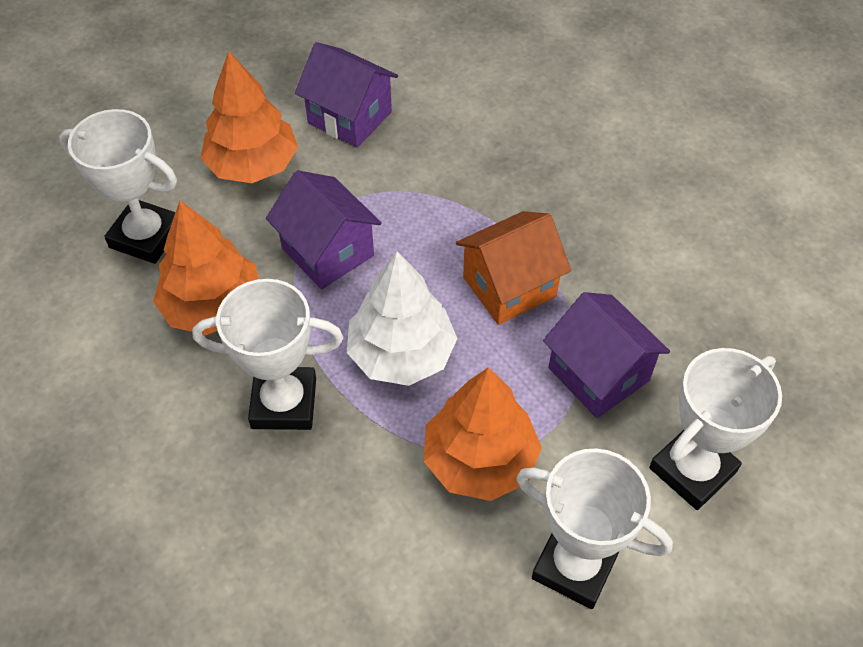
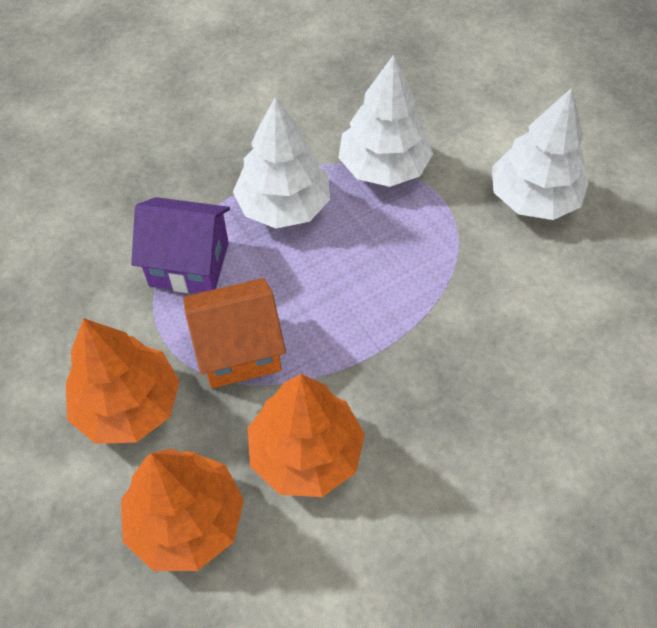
purple house: [266,170,382,289] [295,42,398,148] [543,292,670,418] = 3 -> [131,197,230,293] = 1
white tree: [347,252,457,386] = 1 -> [233,96,330,228] [338,55,433,187] [492,88,589,220] = 3
white trophy: [59,109,177,264] [192,279,343,430] [516,449,673,609] [649,348,782,510] = 4 -> none = 0

